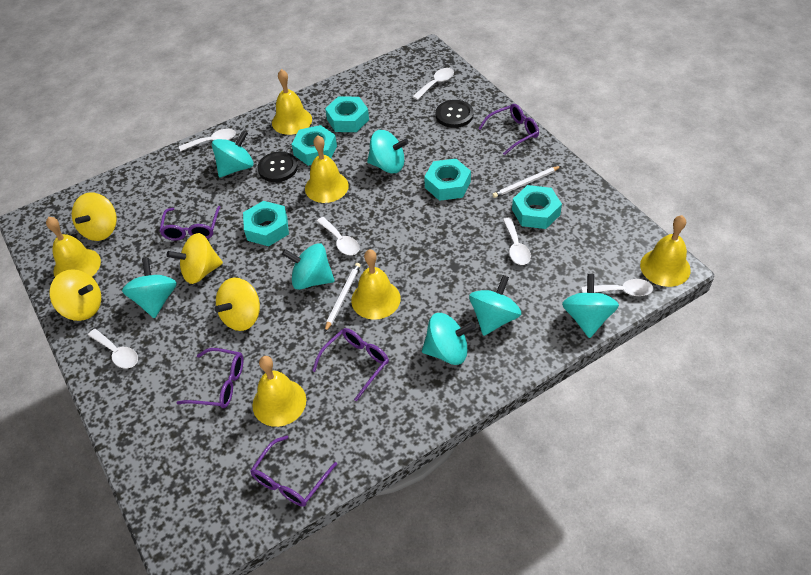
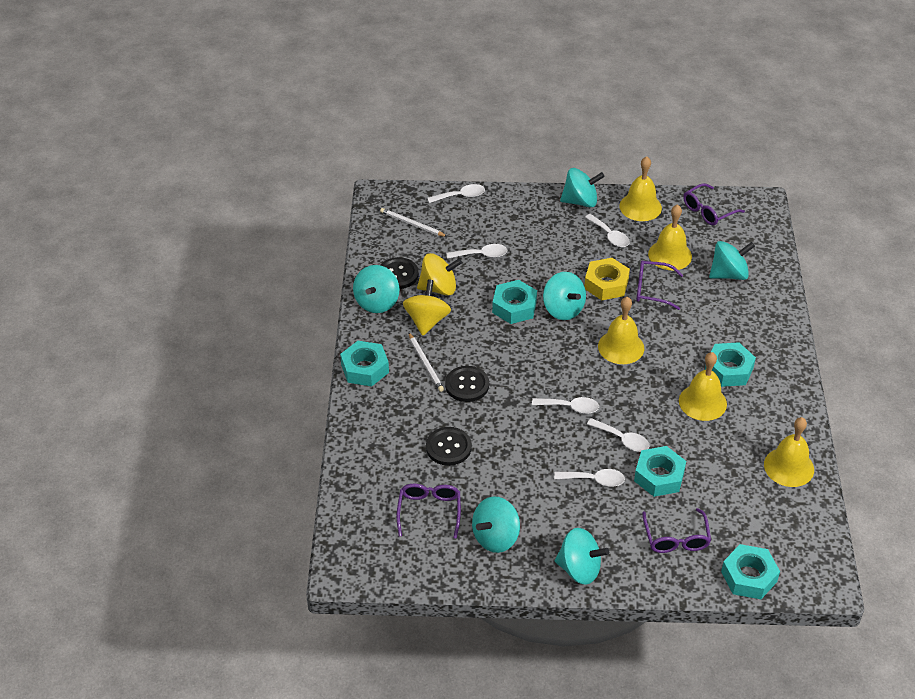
black button: [257,151,298,182] [436,100,474,128] = 2 -> [380,257,418,289] [426,427,472,466] [445,366,489,402] = 3
purple glasses: [159,206,221,241] [177,348,243,408] [250,436,337,507] [312,328,389,401] [478,104,539,155] = 5 -> [397,484,461,539] [636,260,683,310] [642,508,711,553] [683,183,745,225] = 4
turquoise spinning top: [122,258,177,318] [212,130,253,177] [282,243,335,290] [367,130,409,173] [422,313,475,365] [469,275,521,336] [562,274,619,338] = 7 -> [353,265,399,313] [472,496,520,553] [543,272,586,320] [555,528,609,585] [560,168,605,208] [709,241,755,280] = 6
yellow bell: [46,217,101,277] [252,356,306,427] [272,69,312,135] [305,135,349,203] [351,249,401,320] [640,215,691,287] = 6 -> [598,297,644,364] [620,156,662,221] [648,204,692,270] [679,352,727,421] [764,417,814,487] = 5
yellow nut: none = 0 -> [584,258,630,300] = 1
yellow spinning top: [50,269,101,321] [72,192,117,241] [167,233,223,284] [214,278,260,331] = 4 -> [403,279,451,336] [417,253,462,296] = 2

